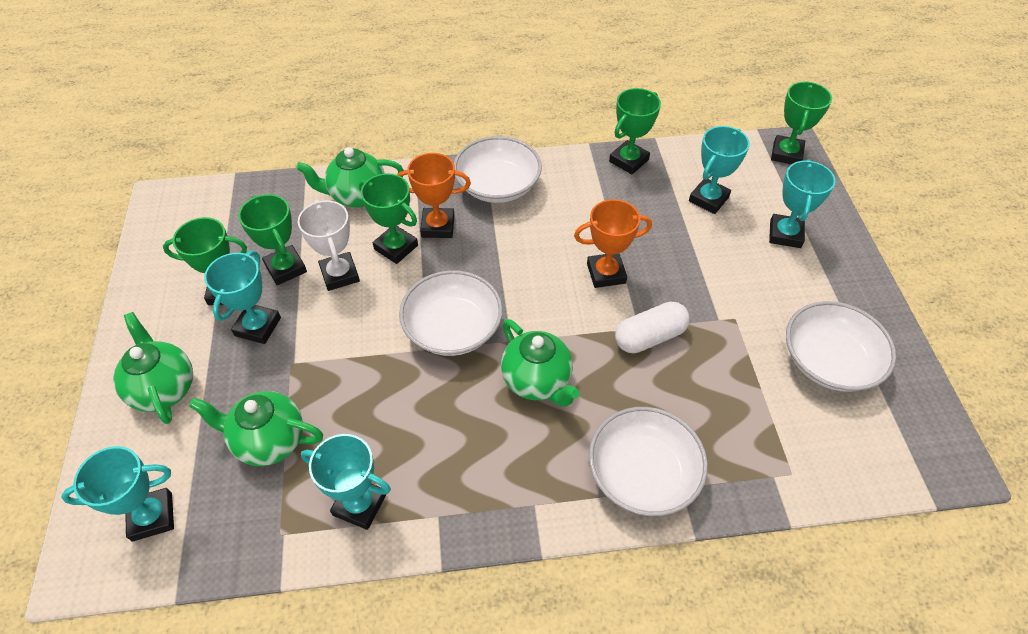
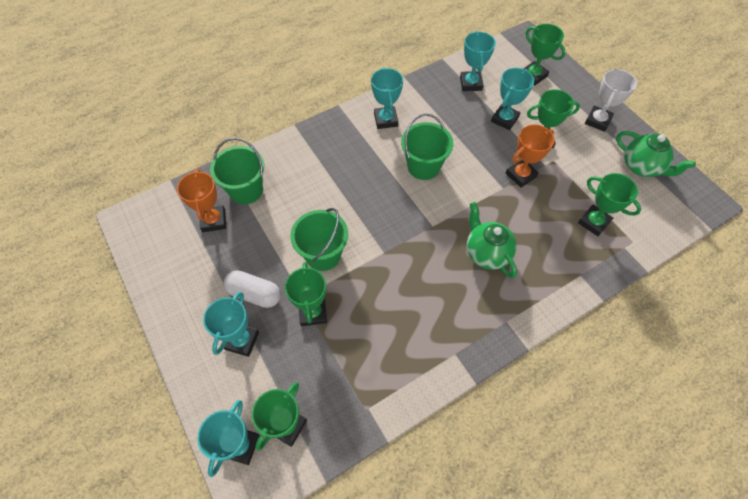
green bucket: none = 0 -> [210,137,264,204] [290,208,348,271] [401,114,453,180] = 3
green teapot: [113,312,193,424] [189,391,323,466] [296,147,404,208] [501,319,580,407] = 4 -> [467,202,517,278] [616,131,696,177] = 2
white bowl: [399,270,503,356] [454,136,542,203] [589,407,708,516] [786,301,896,392] = 4 -> none = 0

